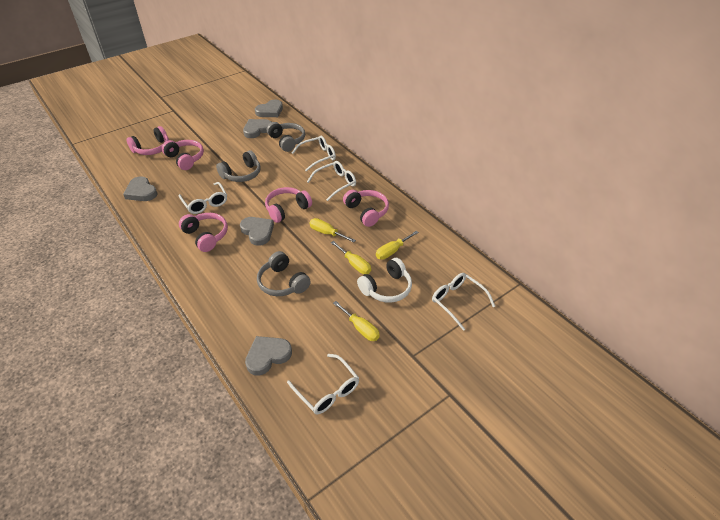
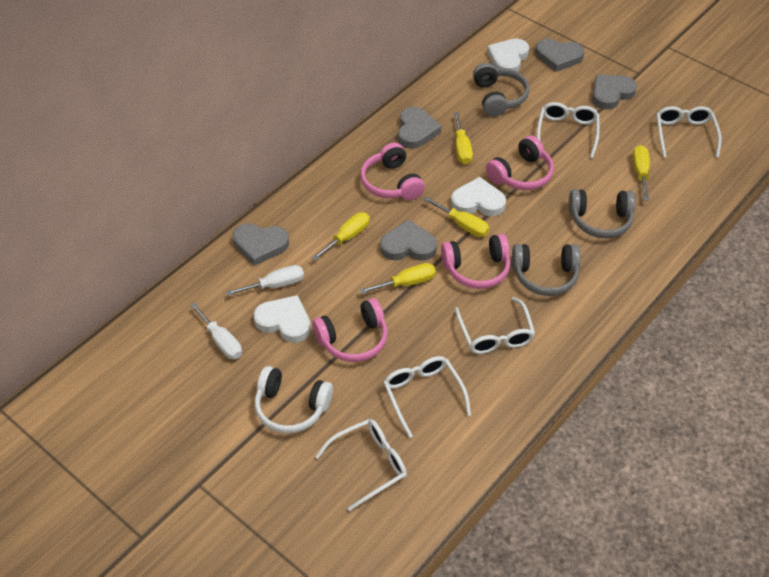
pink headphones: [126,126,169,155] [162,140,204,170] [179,213,228,252] [265,187,312,223] [343,190,389,227] = 5 -> [312,298,388,362] [360,143,425,200] [441,234,510,289] [486,136,554,190] = 4
white heart: none = 0 -> [254,295,311,343] [451,177,506,216] [487,38,529,72] = 3
white screwdriver: none = 0 -> [190,302,242,359] [226,265,304,296] = 2
yellow screwdriver: [309,218,356,242] [331,241,371,274] [333,301,380,341] [376,231,419,260] = 4 -> [312,212,370,261] [360,263,436,294] [424,197,489,237] [454,112,473,164] [633,145,650,201] = 5

